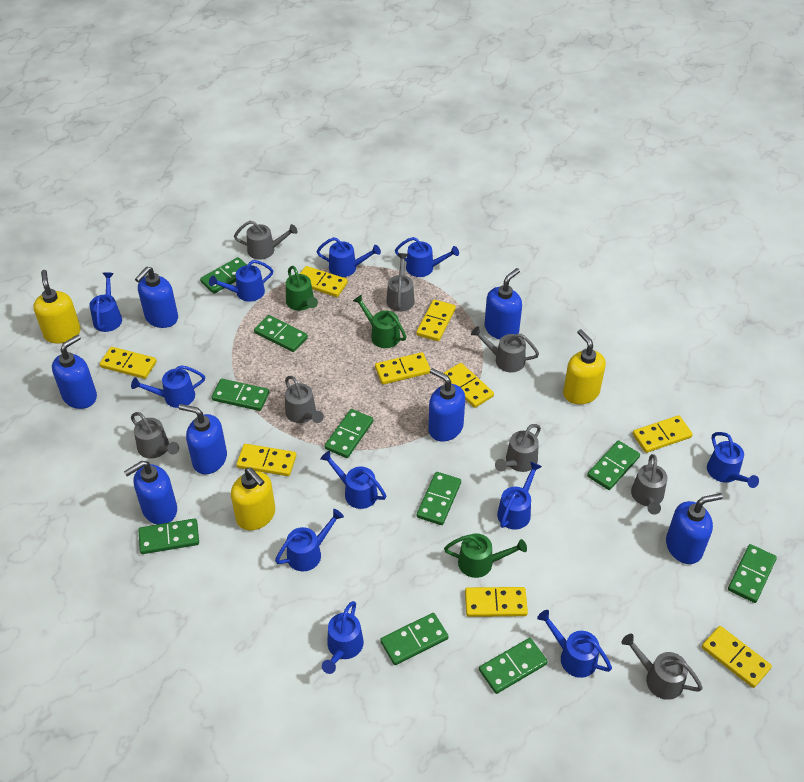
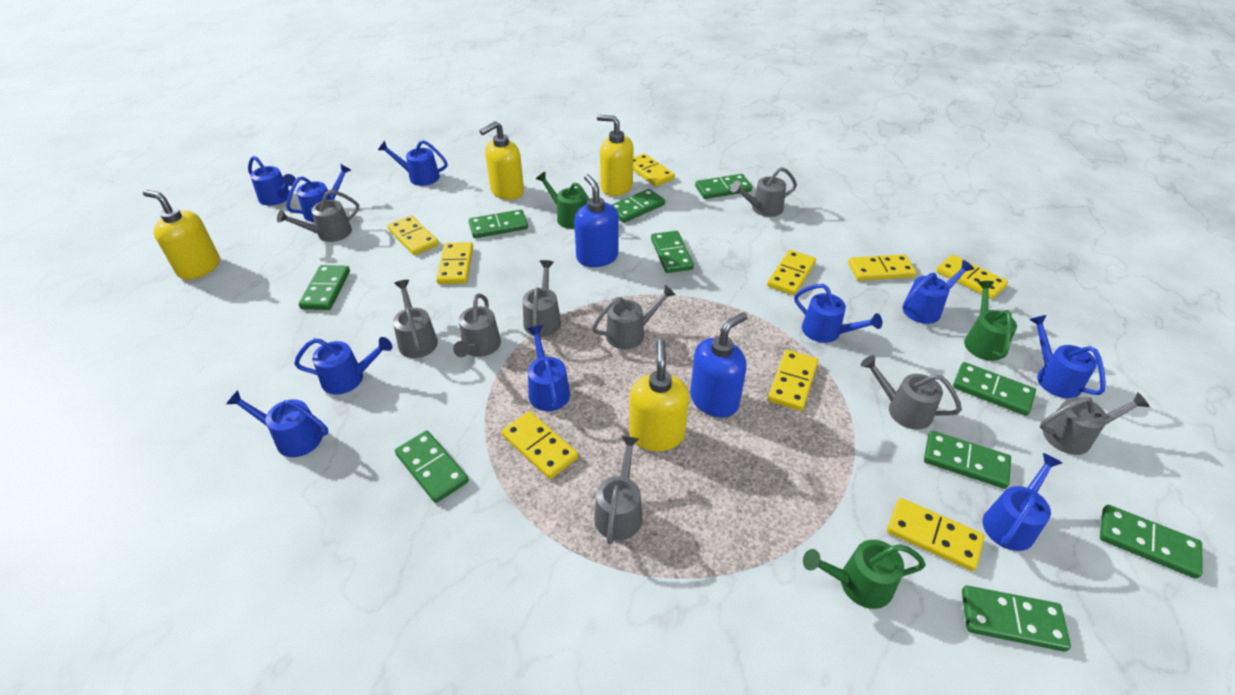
blue soap dispenser: [52,334,97,409] [124,461,177,525] [135,267,178,328] [179,404,227,474] [428,368,465,442] [484,268,522,340] [666,493,723,564] = 7 -> [574,174,619,267] [690,312,747,418] = 2
blue watering can: [89,272,122,332] [131,365,205,408] [209,260,274,302] [275,509,344,571] [316,237,381,277] [320,451,386,509] [322,601,364,674] [395,237,459,277] [497,462,542,529] [537,610,612,678] [707,432,759,488] = 11 -> [226,390,329,457] [248,156,296,206] [286,164,351,222] [294,337,392,394] [378,140,448,186] [527,325,570,411] [794,284,882,343] [902,260,974,324] [982,453,1062,551] [1029,315,1106,399] = 10
grey watering can: [131,412,179,459] [234,221,298,260] [285,376,324,423] [387,253,415,312] [471,326,539,372] [495,424,541,472] [621,634,703,700] [631,454,667,515] = 8 -> [277,190,359,242] [393,280,438,358] [453,293,501,357] [523,260,561,337] [592,285,675,350] [594,436,643,544] [730,167,797,217] [861,355,962,430] [1040,392,1150,455] = 9
yellow soap dispenser: [33,270,81,344] [231,468,275,531] [563,329,606,404] = 3 -> [143,190,220,280] [479,121,524,200] [597,115,634,196] [629,339,689,451] = 4

